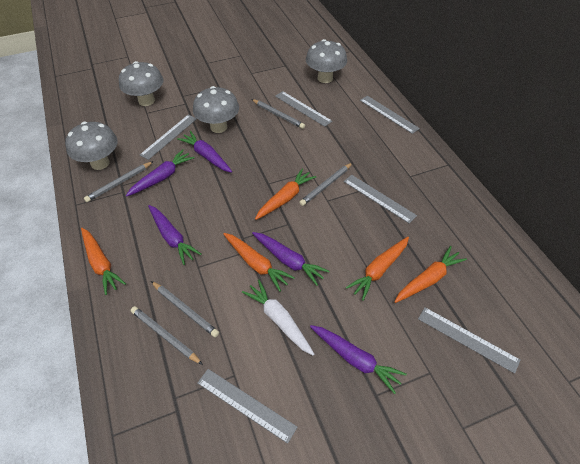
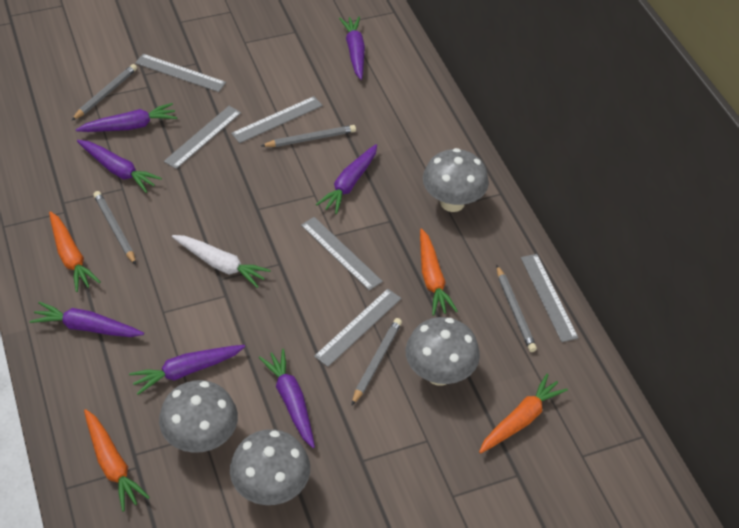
orange carrot: [81,228,126,295] [223,233,295,292] [255,168,316,220] [346,237,409,301] [394,246,467,303] = 5 -> [49,211,101,292] [84,409,150,511] [420,228,458,316] [479,373,568,454] = 4
purple carrot: [126,149,194,197] [148,205,201,265] [177,131,232,173] [252,232,330,286] [310,325,407,394] = 5 -> [30,302,144,337] [76,103,177,132] [77,140,162,193] [129,345,245,395] [259,349,315,448] [316,144,377,214] [339,16,365,80] = 7

